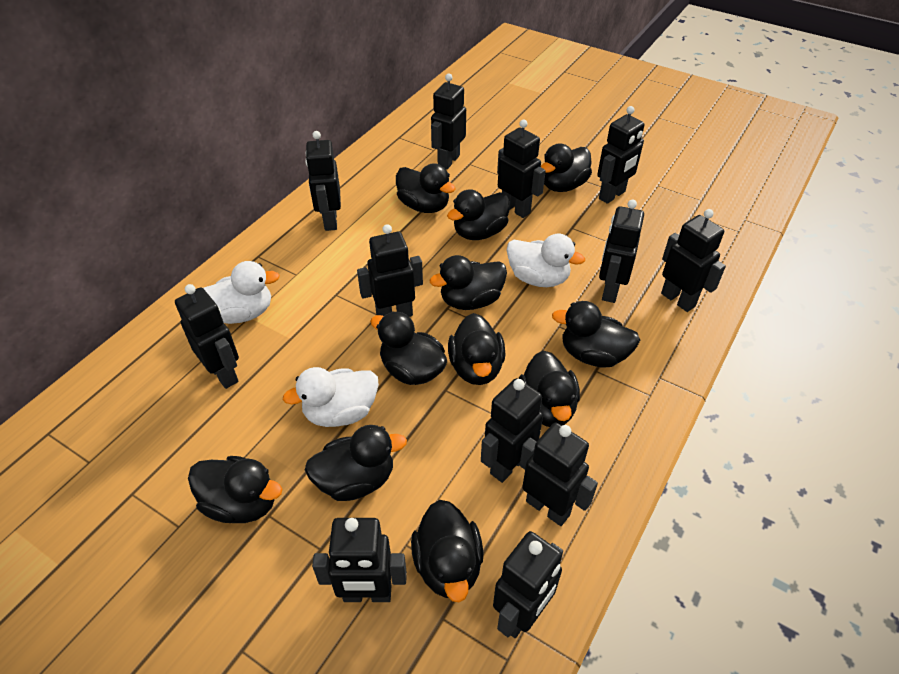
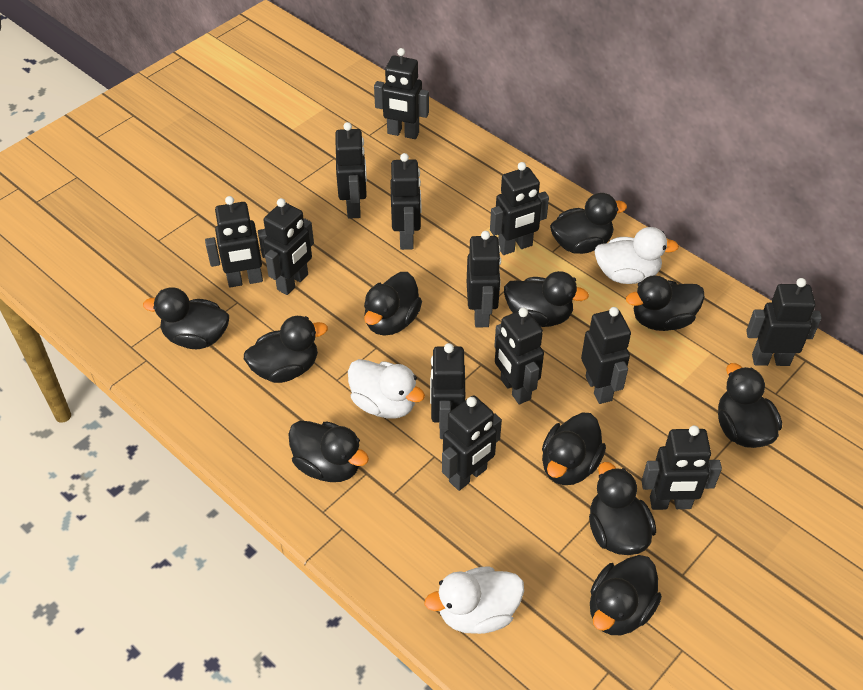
black robot: [175,284,239,389] [305,131,341,231] [312,518,407,602] [357,224,423,317] [431,73,466,170] [481,378,543,483] [493,531,563,638] [497,119,546,218] [520,422,598,526] [597,106,645,204] [599,199,644,303] [661,209,726,312] = 12 -> [205,196,267,287] [263,198,314,295] [335,122,367,219] [374,48,429,139] [390,153,421,250] [430,343,465,439] [442,395,502,491] [467,231,501,327] [490,162,549,255] [494,308,544,405] [581,307,631,404] [642,425,722,510] [746,278,822,366] = 13

